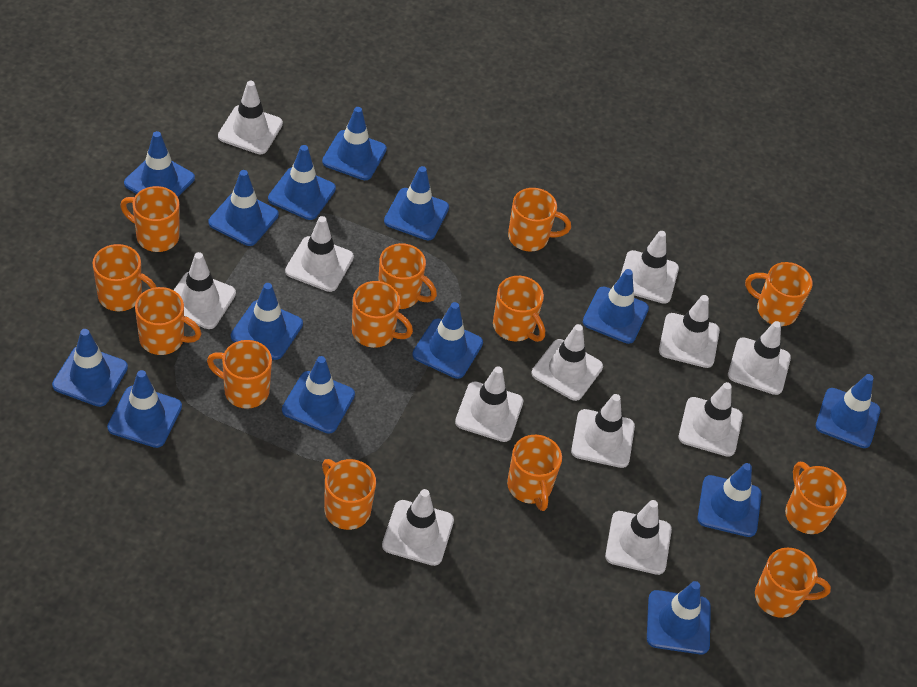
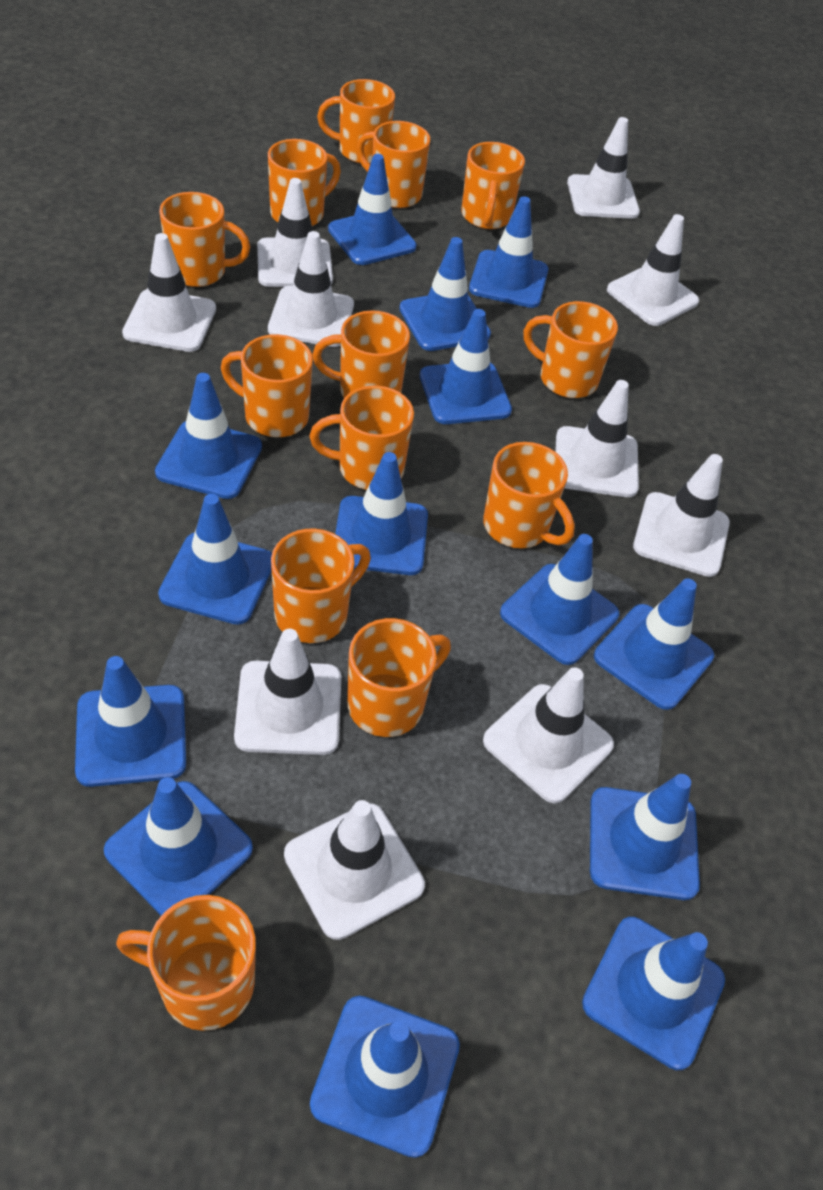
white traffic cone: [174,252,236,329] [218,81,283,154] [285,216,354,292] [382,489,454,566] [455,366,523,442] [531,324,603,401] [571,394,635,468] [605,500,672,575] [620,231,679,304] [659,295,720,368] [679,382,743,457] [728,321,791,395] = 12 -> [122,233,216,352] [234,629,341,755] [257,178,333,287] [268,231,354,347] [284,800,425,940] [483,667,614,804] [555,380,639,497] [567,117,640,219] [607,214,699,326] [633,454,730,577] = 10

